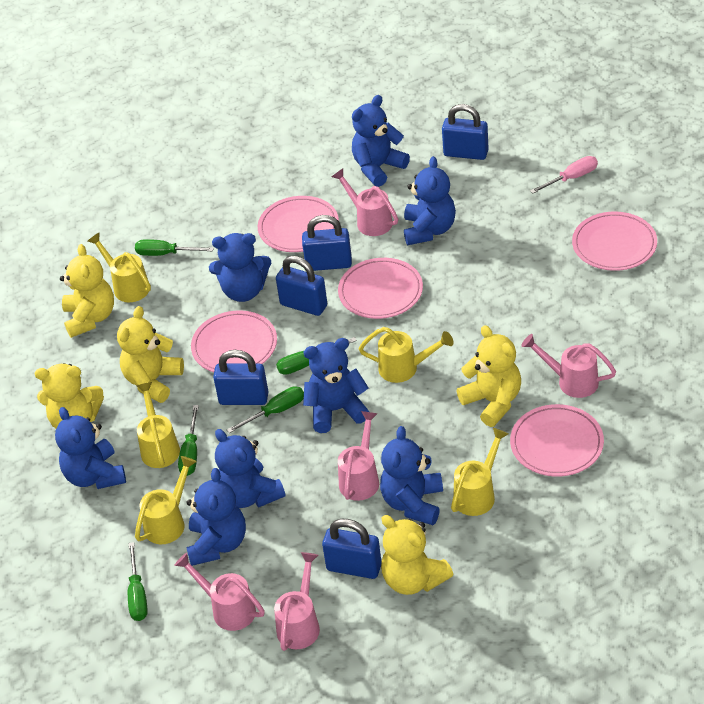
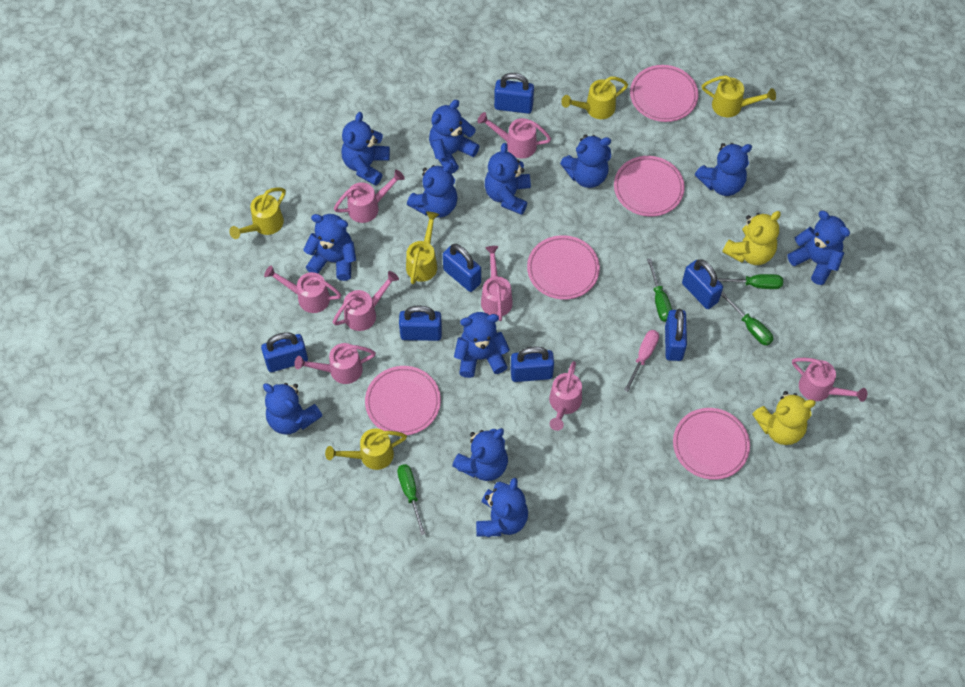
blue padlock: [213,350,268,405] [276,255,327,316] [302,215,352,271] [322,519,381,579] [442,104,489,160] = 5 -> [261,332,308,372] [399,305,442,341] [443,244,481,292] [494,73,534,114] [511,346,554,382] [665,309,687,361] [682,259,723,309] = 7
blue teddy bear: [55,407,126,489] [186,468,246,566] [209,233,272,302] [215,429,285,508] [303,338,369,433] [352,95,410,187] [380,426,443,525] [404,156,456,245] = 8 -> [263,383,323,435] [303,214,356,281] [341,112,390,186] [407,163,458,218] [429,100,480,173] [452,428,508,481] [454,312,510,378] [476,478,528,537] [485,143,531,215] [560,135,611,188] [695,143,752,196] [788,211,850,285] = 12
green screwdriver: [128,542,148,621] [135,239,214,256] [178,405,199,476] [227,386,304,433] [276,337,357,375] = 5 -> [397,464,426,535] [647,258,672,322] [717,274,783,289] [721,292,773,345] = 4
pink watering can: [174,553,265,631] [274,552,320,651] [332,168,398,236] [338,411,379,501] [521,334,616,398] = 5 -> [264,265,341,313] [294,343,376,384] [332,271,399,331] [334,170,405,223] [477,112,551,158] [481,246,513,321] [549,361,582,431] [792,358,867,402] = 8
yellow teddy bear: [35,363,104,429] [60,244,114,338] [117,306,184,403] [381,515,453,595] [457,325,521,427] = 5 -> [722,211,781,265] [752,391,816,445] = 2

